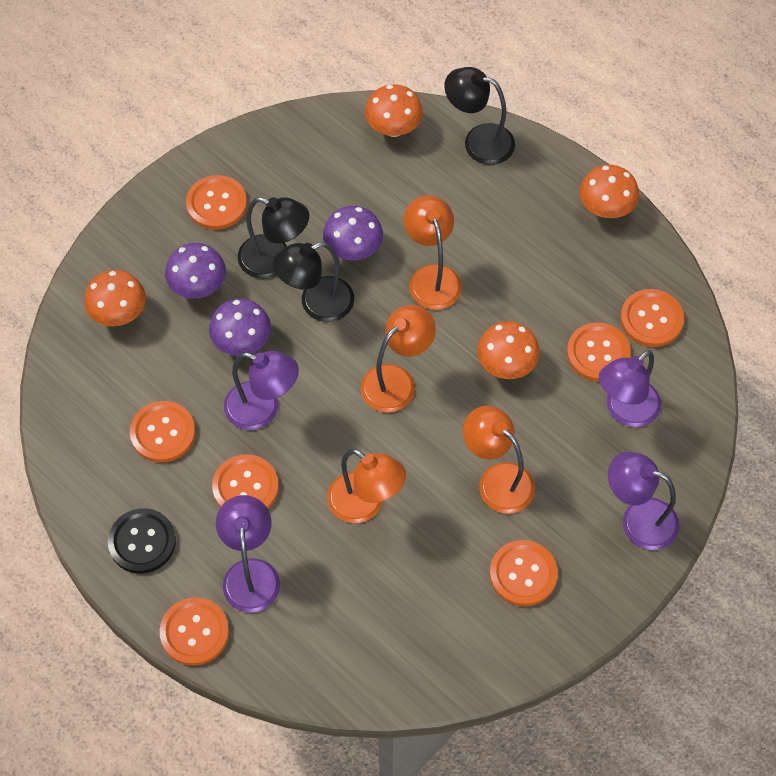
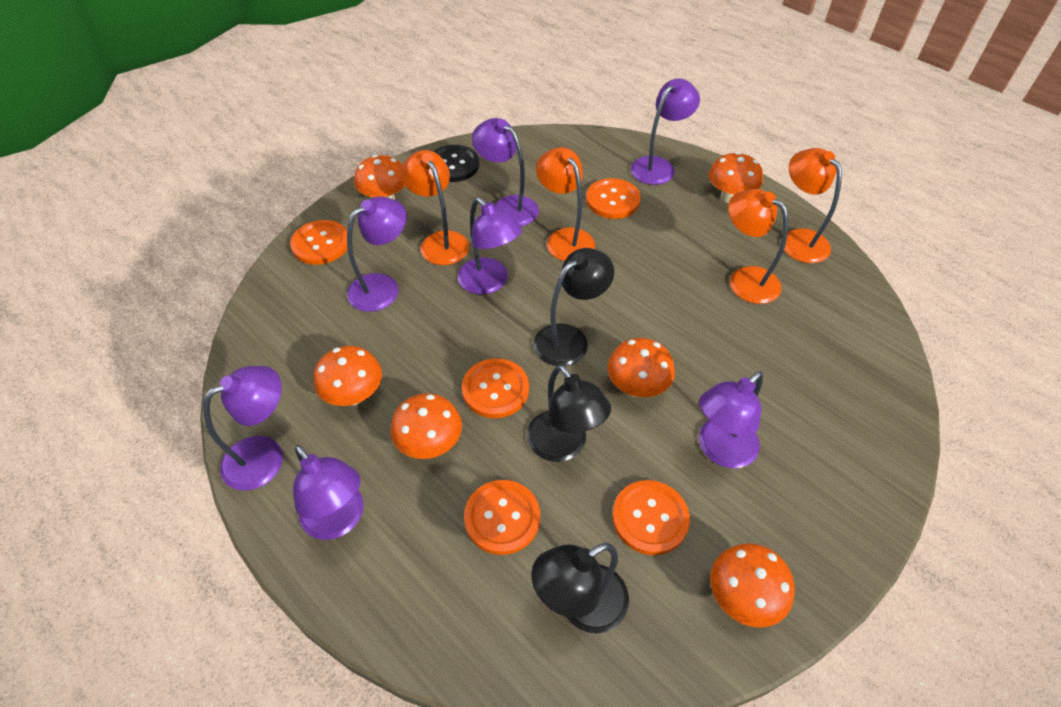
orange button: [130,401,196,462] [160,597,229,666] [186,175,247,230] [212,454,279,509] [490,540,558,606] [567,322,631,382] [620,289,684,347] = 7 -> [290,220,348,265] [462,358,529,418] [464,480,540,555] [586,178,641,219] [612,480,690,555] = 5
orange mushroom: [84,270,146,327] [365,84,423,137] [477,321,540,379] [580,165,639,218] = 4 -> [314,346,382,406] [354,155,405,200] [391,393,462,459] [608,338,675,397] [709,152,763,203] [710,544,795,627] = 6
purple lamp: [216,495,280,613] [224,351,299,430] [599,350,661,427] [608,452,679,550] = 4 -> [203,366,283,490] [293,445,364,540] [347,197,407,312] [458,197,522,295] [472,118,539,226] [631,79,700,185] [699,371,763,468] = 7
purple mushroom: [165,243,226,299] [209,299,271,356] [323,206,383,260] = 3 -> none = 0

